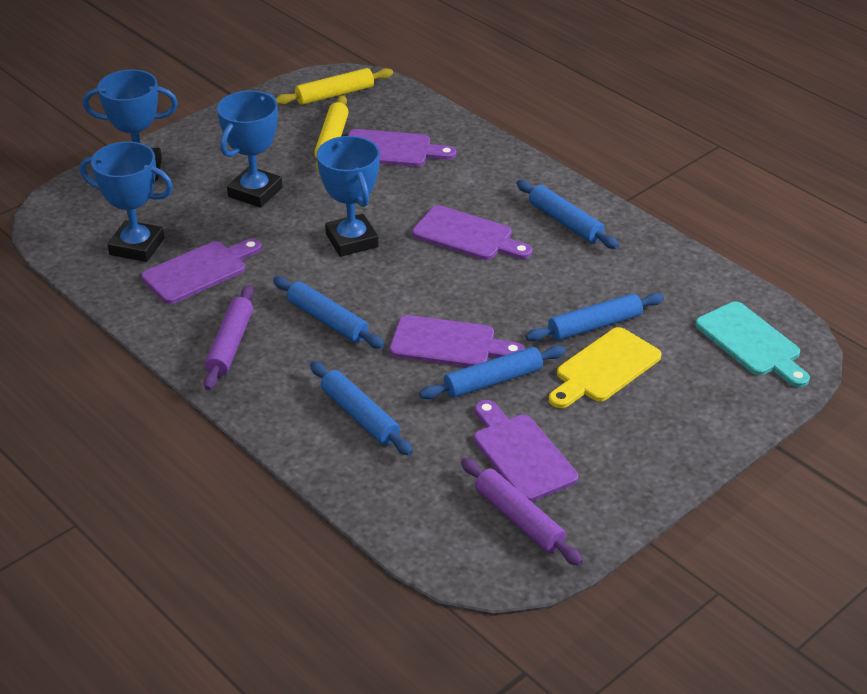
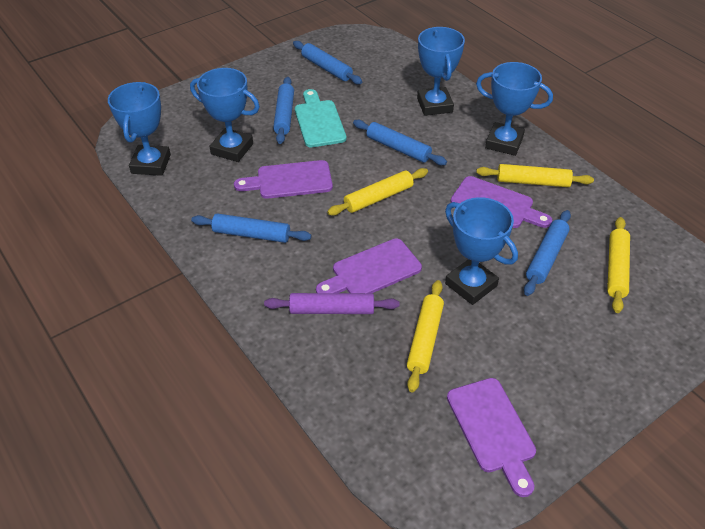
blue trophy: [80,142,173,262] [83,69,178,181] [217,90,282,208] [317,136,380,257] = 4 -> [108,82,171,176] [190,68,260,162] [417,27,465,116] [445,197,518,305] [476,62,553,156] = 5
purple cutting board: [142,239,262,304] [348,129,456,167] [390,315,524,367] [412,205,532,260] [474,400,578,502] = 5 -> [234,160,333,199] [316,238,422,293] [447,378,536,497] [450,176,552,228] = 4
purple rolling pin: [204,285,254,390] [461,458,583,566] = 2 -> [264,293,400,314] = 1
yellow cutting board: [549,327,661,408] = 1 -> none = 0
yellow rolling pin: [276,68,393,105] [314,95,349,171] = 2 -> [327,168,428,216] [407,280,444,393] [476,164,594,187] [607,217,630,313] = 4

